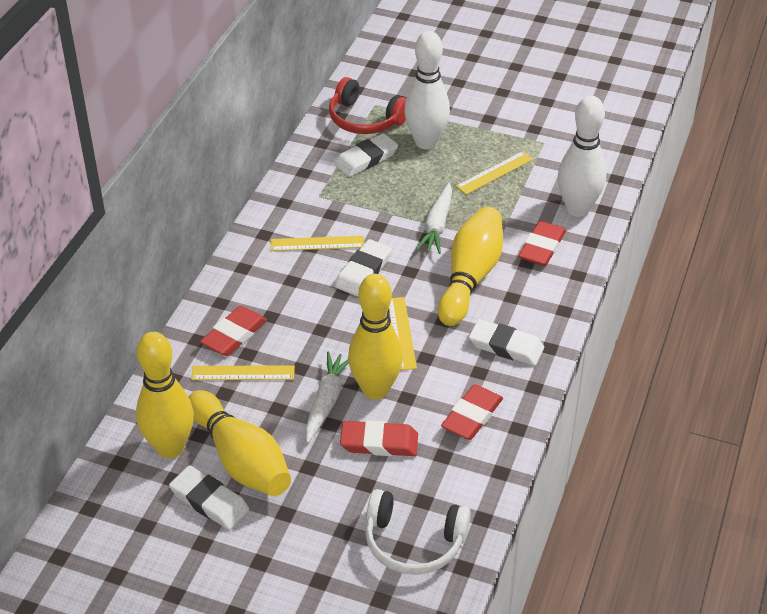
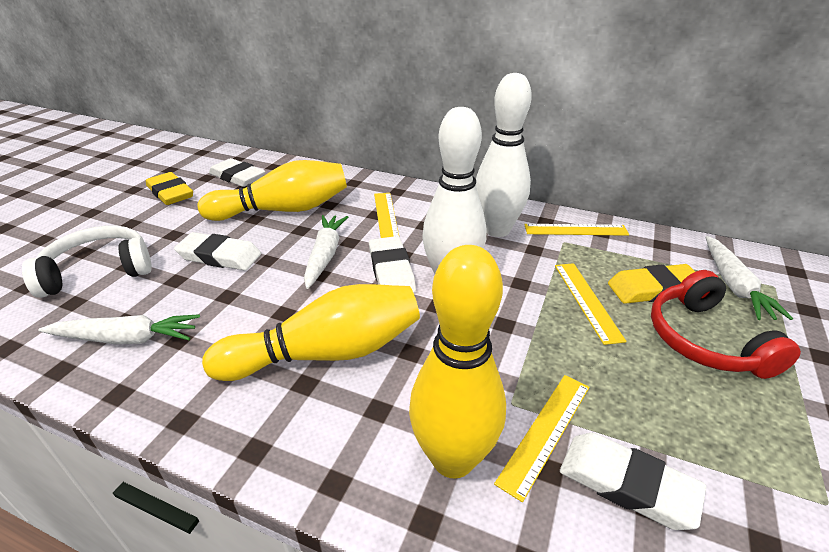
red eraser: [200,306,267,356] [340,420,418,456] [441,384,503,440] [519,221,566,266] = 4 -> none = 0
white carrot: [305,352,349,443] [416,183,452,254] = 2 -> [38,314,200,344] [304,215,348,289] [706,236,793,320] = 3
yellow bowling pin: [136,332,194,458] [189,390,291,496] [348,274,403,400] [438,207,503,326] = 4 -> [198,160,347,221] [202,284,420,381] [409,245,506,479] = 3
yellow eraser: none = 0 -> [146,172,193,205] [608,264,695,304] = 2

